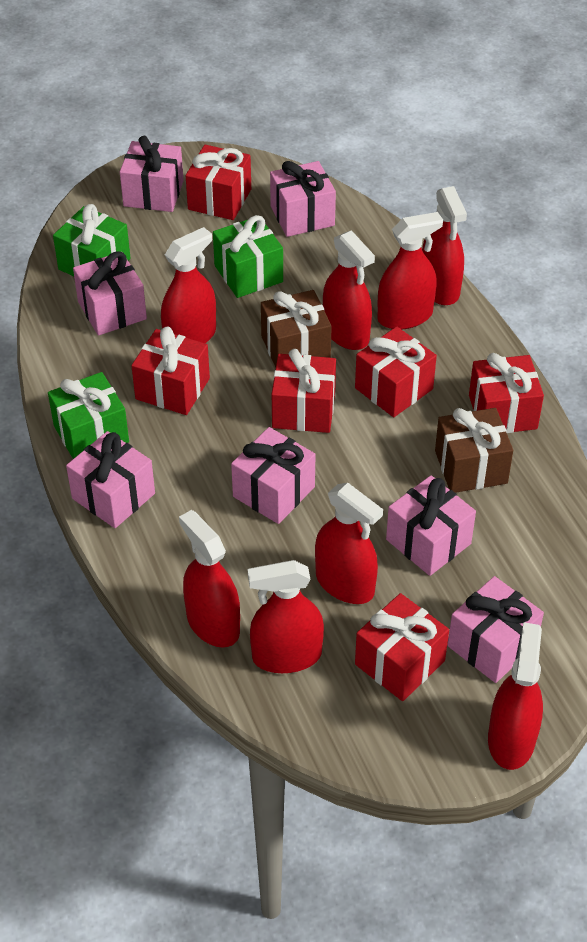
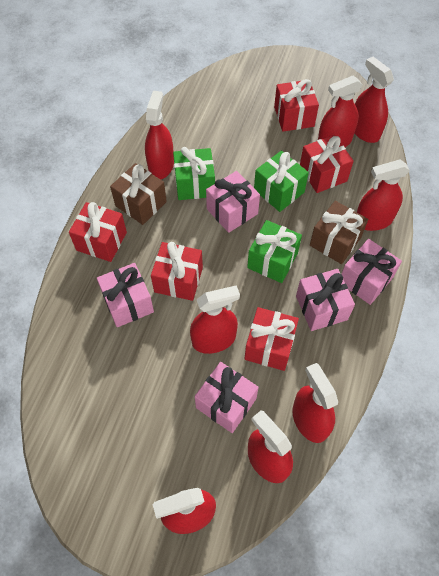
pink gift: [66,431,155,528] [73,251,147,336] [120,136,183,212] [231,427,315,524] [270,161,336,237] [386,476,476,576] [448,576,544,683] = 7 -> [97,263,154,327] [195,362,259,433] [206,171,260,233] [296,269,355,331] [342,239,402,305] = 5
red gift: [131,326,210,415] [186,145,251,220] [272,349,336,433] [355,327,437,417] [355,593,449,701] [469,353,544,433] = 6 -> [69,202,127,262] [151,242,203,301] [245,307,299,371] [274,79,319,132] [300,135,354,193] = 5

